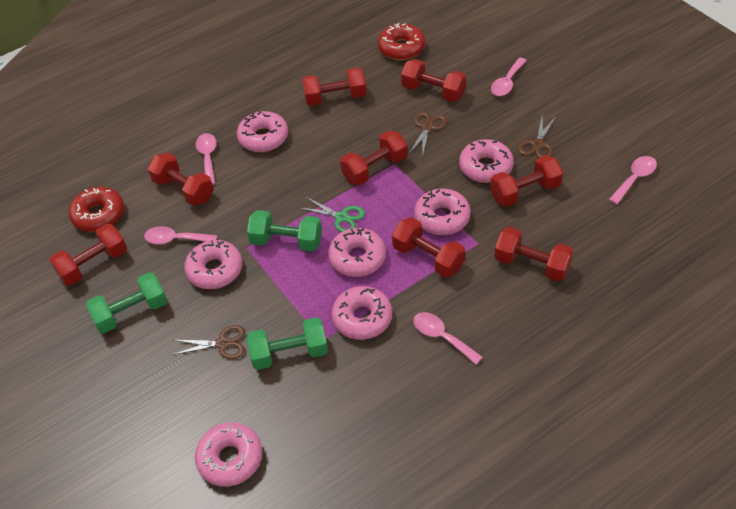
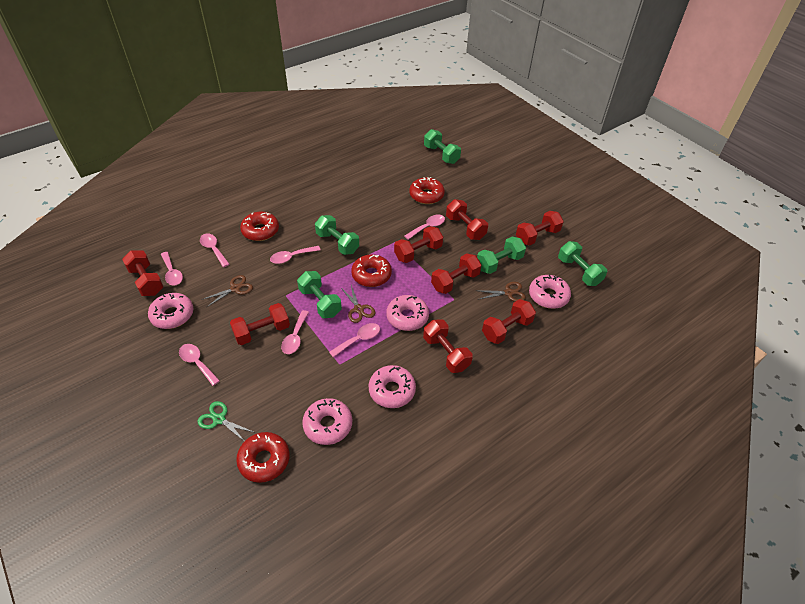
green dumbbell: [86,272,167,333] [247,210,322,252] [247,317,328,370] = 3 -> [297,271,342,318] [315,215,359,255] [424,129,461,164] [477,237,526,274] [558,241,607,286] = 5
pink donut: [184,240,242,289] [195,422,263,487] [237,111,288,152] [328,228,386,277] [331,286,392,340] [414,189,471,235] [459,139,514,183] = 7 -> [148,293,193,329] [302,398,352,445] [368,365,416,408] [386,295,429,331] [529,275,571,309] = 5
pink spoon: [144,226,217,244] [196,133,217,185] [413,312,483,365] [491,58,527,96] [609,156,657,204] = 5 -> [161,252,183,285] [179,344,220,386] [200,234,230,267] [270,246,321,264] [281,310,309,354] [329,323,380,357] [404,215,445,240] = 7
red donut: [69,187,124,232] [378,23,425,60] = 2 -> [236,432,290,483] [240,212,279,241] [351,254,392,287] [409,177,445,204] = 4

